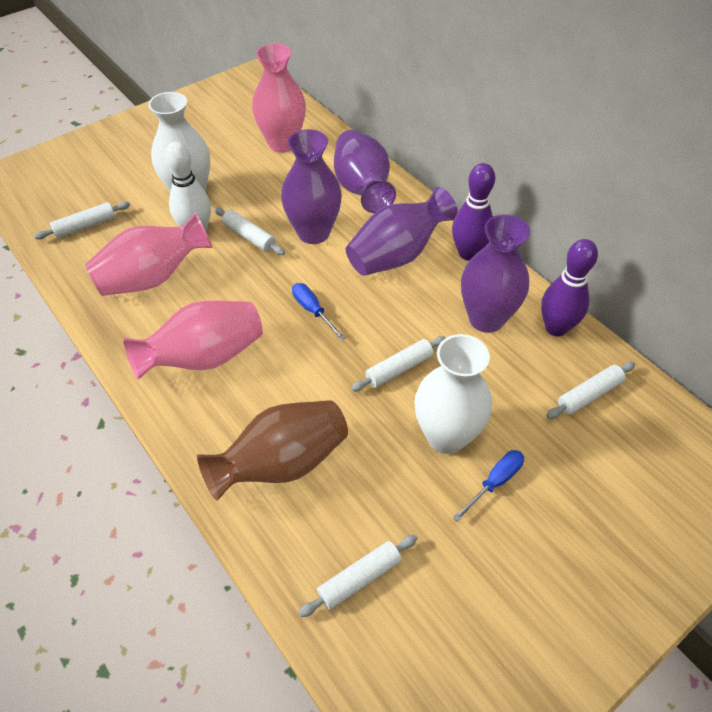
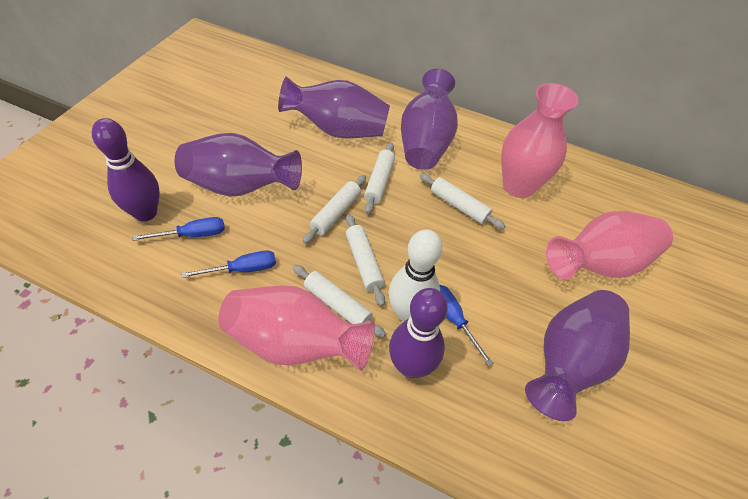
blue screwdriver: [292,283,346,340] [453,450,524,522] = 2 -> [132,217,225,241] [181,251,276,278] [439,285,494,366] = 3
brown vase: [197,400,348,501] = 1 -> none = 0
white vase: [148,92,210,192] [414,334,492,454] = 2 -> none = 0

